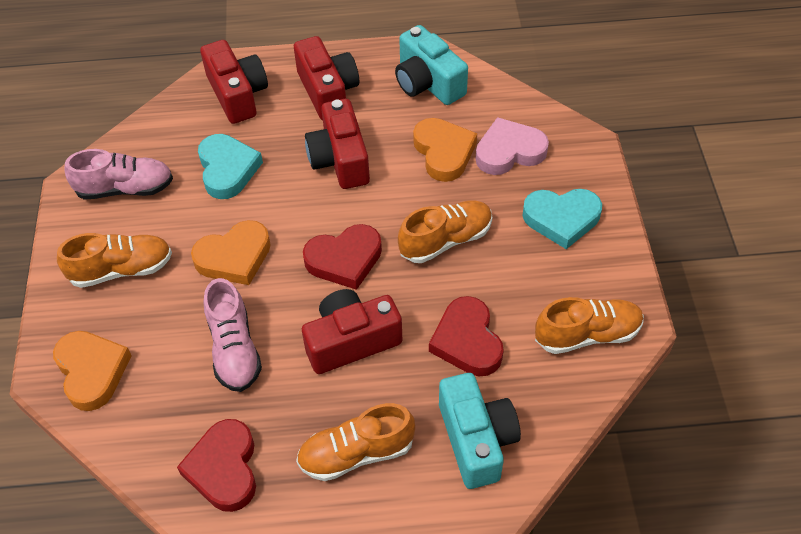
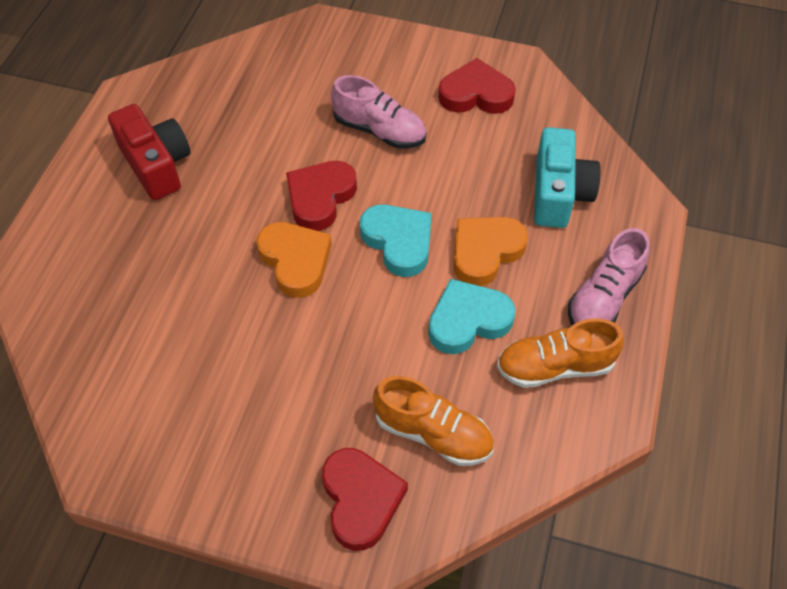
orange heart: [53,331,132,411] [191,220,271,285] [413,118,477,182] = 3 -> [256,222,332,298] [453,217,528,286] = 2
orange shoe: [57,233,172,288] [296,403,415,481] [398,200,492,263] [535,297,644,354] = 4 -> [373,376,494,466] [497,318,624,388] = 2
pink heart: [476,117,549,175] = 1 -> none = 0
red camera: [200,40,268,124] [294,36,359,120] [302,289,402,374] [305,99,370,189] = 4 -> [108,104,191,200] = 1
turquoise camera: [395,25,468,105] [439,373,521,489] = 2 -> [534,127,601,228] = 1

